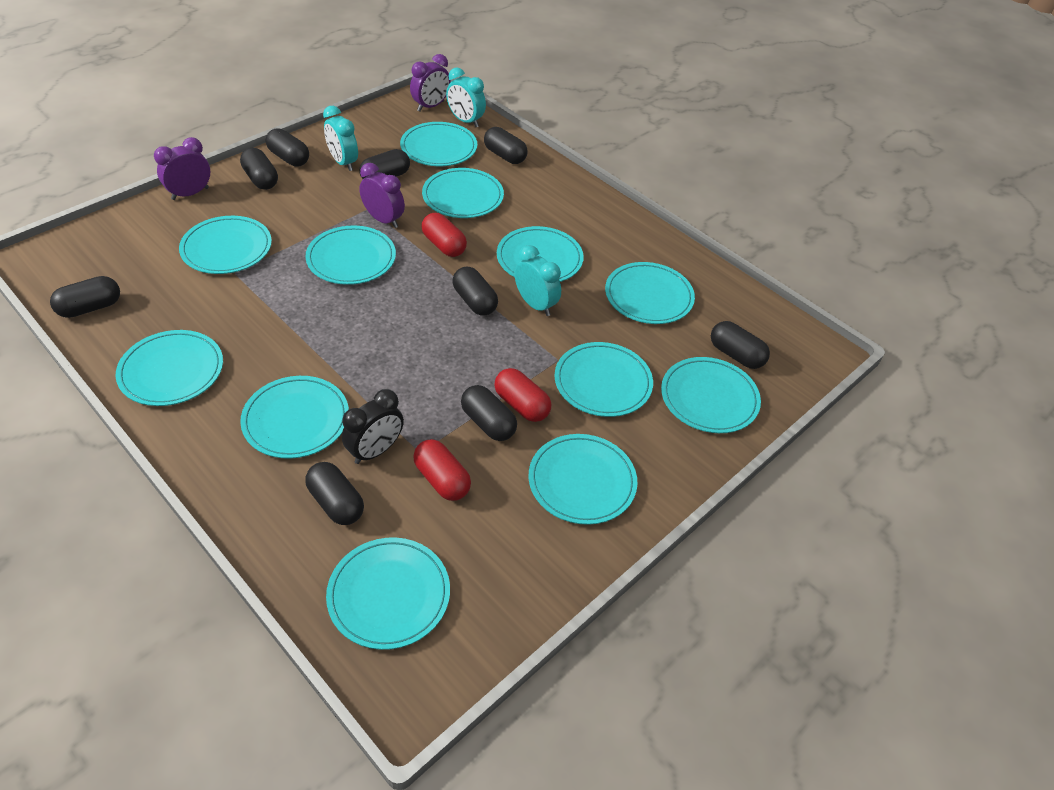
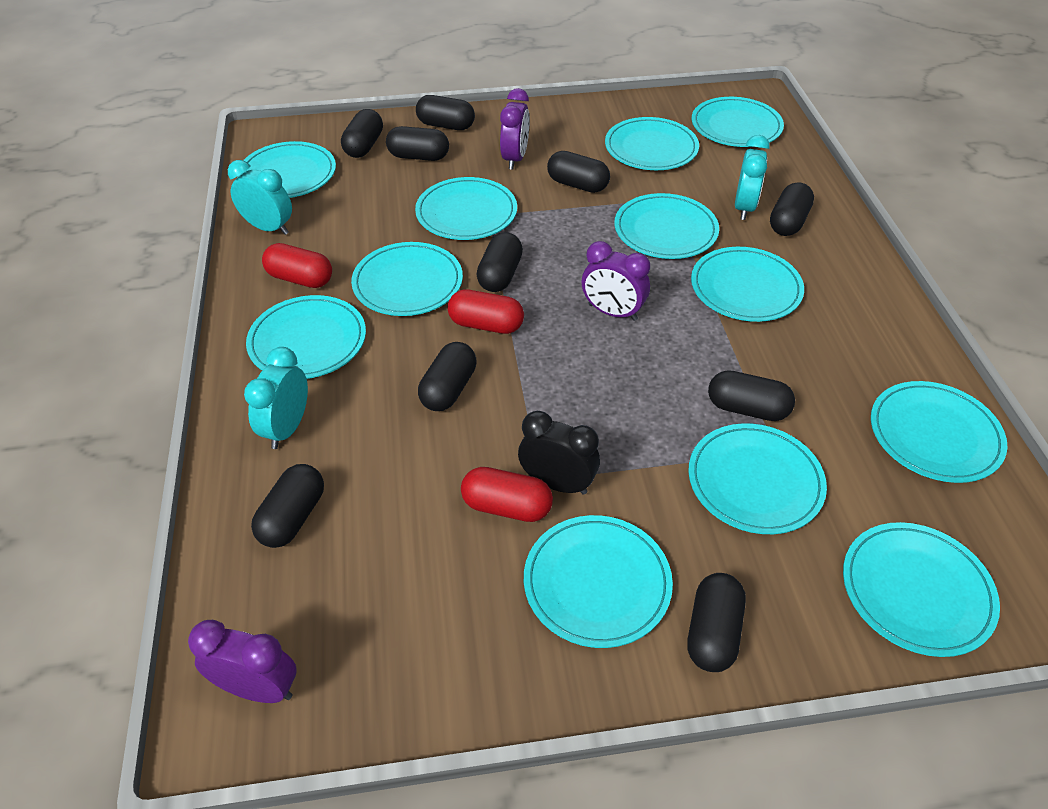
black capsule: [50,276,120,318] [240,148,278,190] [266,128,309,166] [305,462,364,525] [359,149,410,179] [452,266,498,316] [461,385,517,441] [484,127,527,164] [711,321,770,369] = 9 -> [251,464,324,548] [341,109,383,158] [386,126,449,161] [416,95,475,130] [418,342,477,411] [476,232,523,292] [547,151,610,193] [688,573,746,672] [708,370,795,421] [770,182,814,236] = 10

